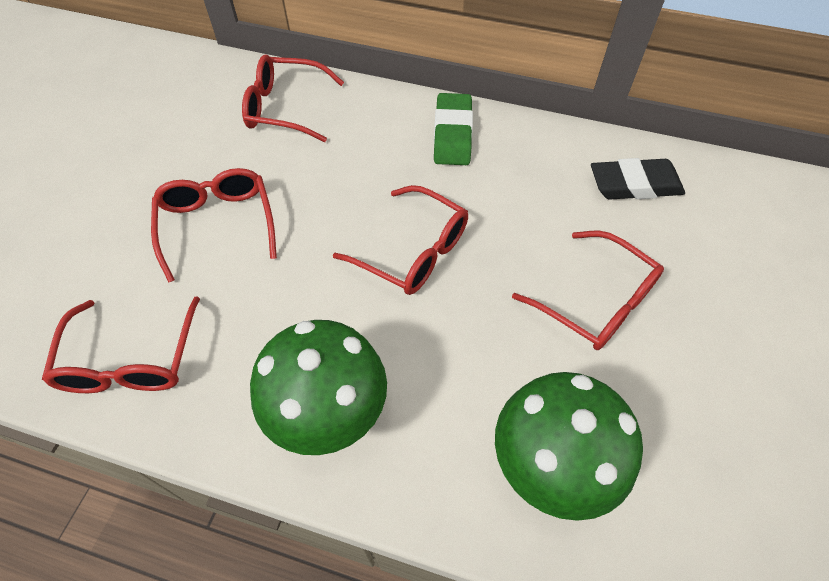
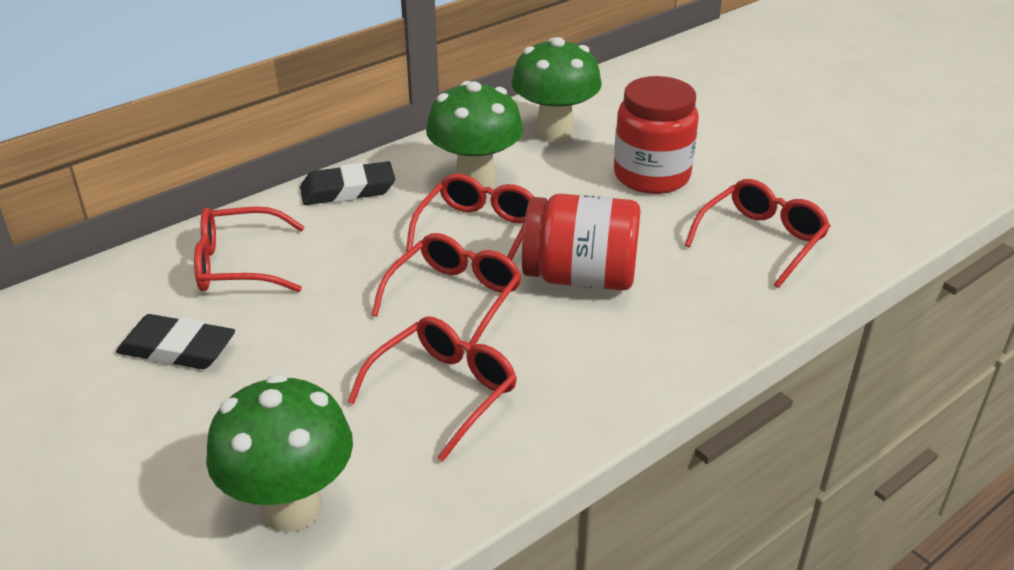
black eraser: [591,158,685,200] = 1 -> [116,314,235,369] [300,161,395,205] = 2
green eraser: [434,93,473,165] = 1 -> none = 0
green mushroom: [250,320,387,455] [495,372,643,521] = 2 -> [206,374,353,532] [426,81,523,188] [511,37,602,142] = 3
red jar: none = 0 -> [522,194,641,291] [614,76,699,194] = 2

